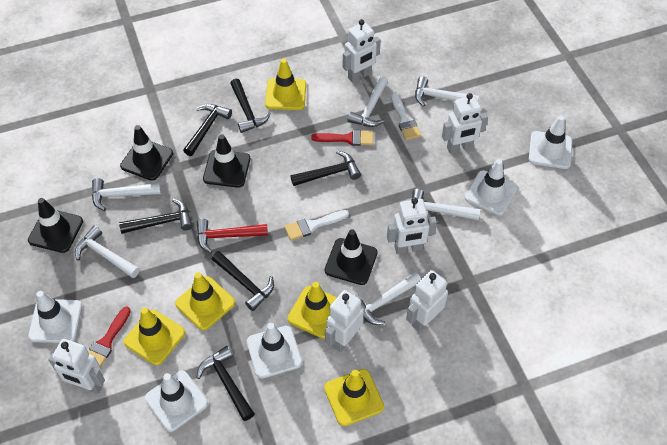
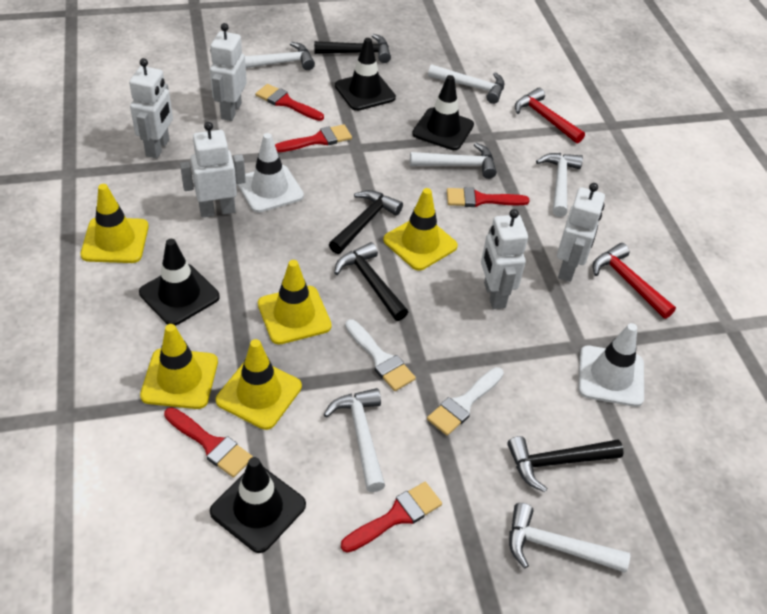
black hammer: [119,198,193,234] [183,104,232,156] [196,346,255,421] [212,251,274,311] [230,79,271,133] [291,150,361,186] = 6 -> [314,34,391,63] [329,190,403,254] [334,242,408,321] [507,436,624,492] = 4
red brush: [88,307,131,367] [311,130,373,146] = 2 -> [164,407,253,478] [255,84,324,121] [275,124,352,152] [341,482,442,553] [447,187,530,207] = 5
red hammer: [197,219,268,253] = 1 -> [515,88,585,144] [593,243,676,319] = 2
white robot: [48,339,105,394] [325,290,364,352] [343,19,381,83] [387,198,437,254] [406,270,448,332] [442,93,488,154] = 6 -> [129,58,173,159] [180,122,246,218] [210,23,247,121] [481,209,528,309] [557,183,605,282] = 5
white traffic cone: [28,291,82,343] [145,371,208,432] [247,323,302,379] [465,159,517,215] [529,115,572,169] = 5 -> [237,133,304,213] [578,323,644,407] = 2

